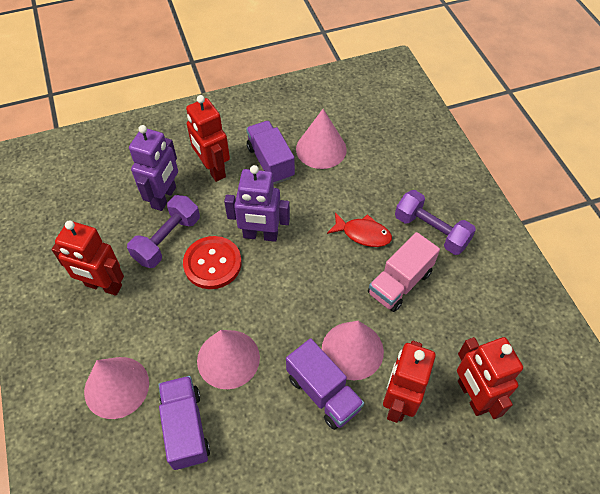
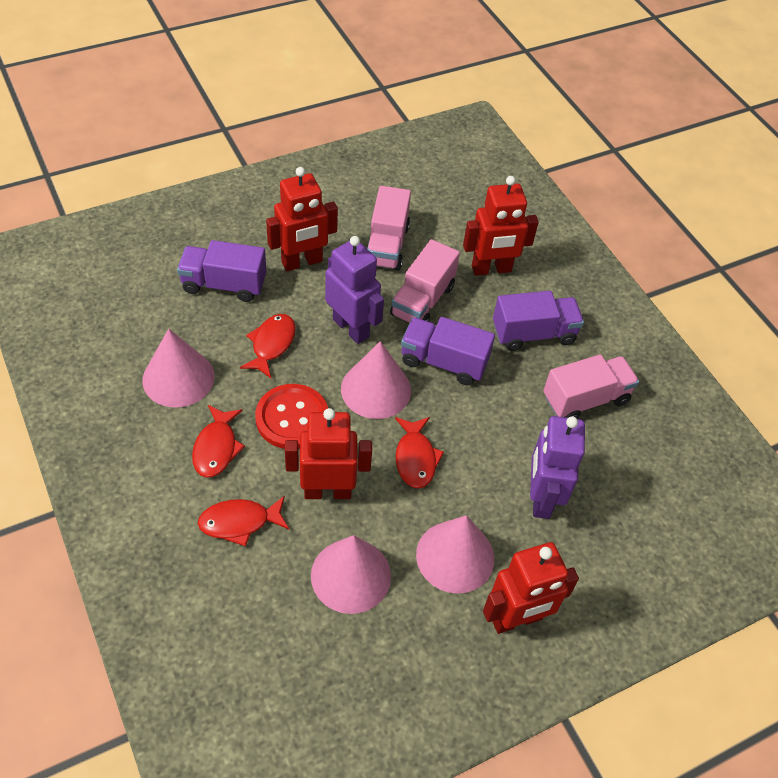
pink truck: [368,232,440,312] = 1 -> [367,186,411,270] [390,239,460,323] [543,355,639,419] = 3
purple dumbbell: [127,195,200,268] [395,190,476,255] = 2 -> none = 0
red fish: [327,212,392,247] = 1 -> [192,405,245,478] [198,496,289,546] [240,314,296,378] [395,417,444,489] = 4

